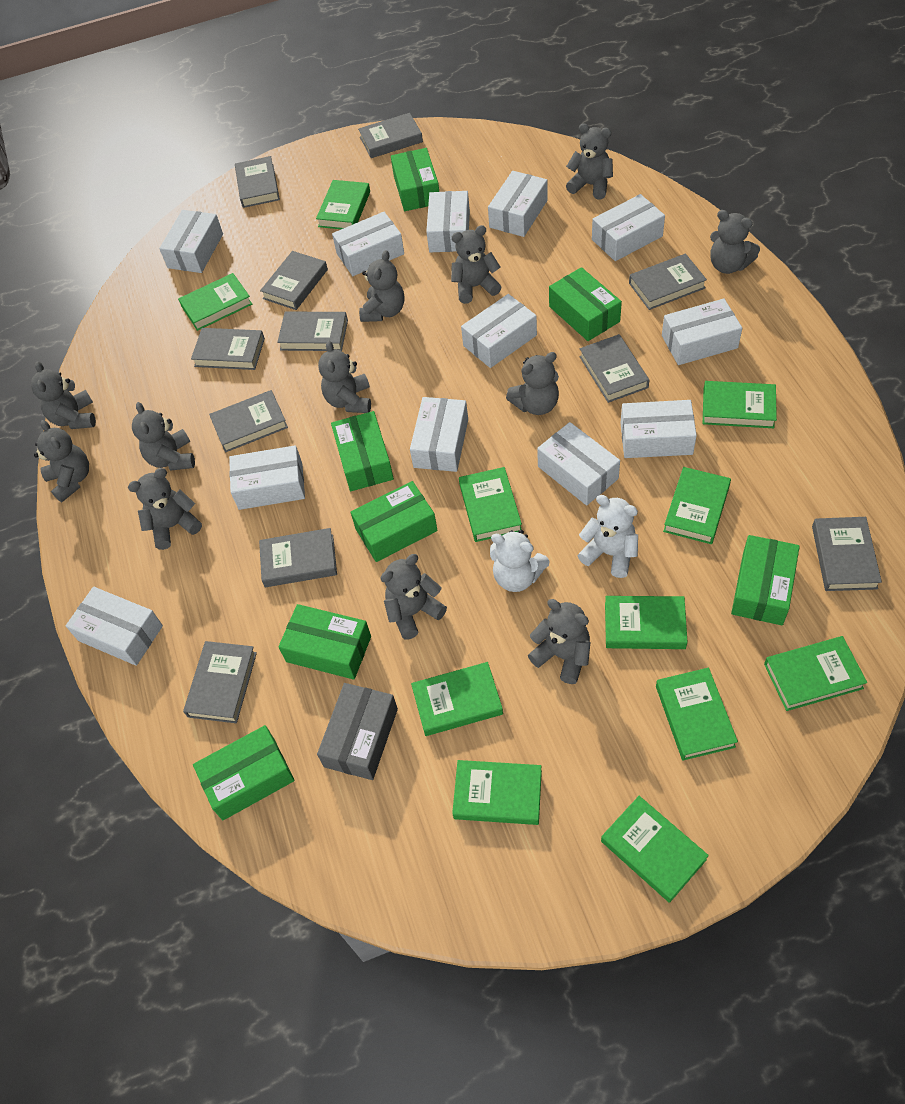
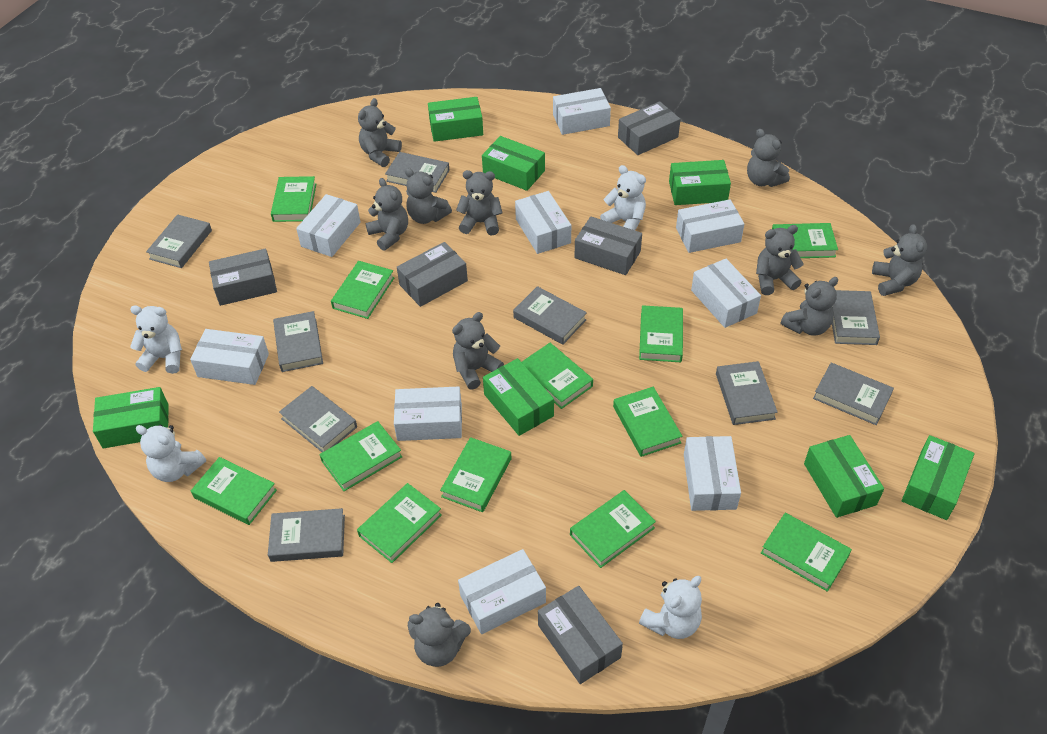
green book: [178,273,252,331] [316,180,370,229] [411,662,503,736] [452,760,542,825] [459,467,522,542] [601,796,709,903] [605,596,688,649] [656,668,738,760] [663,467,731,544] [703,381,777,428] [764,636,867,711] = 11 -> [191,457,277,525] [271,176,316,222] [319,421,402,491] [331,261,394,319] [357,483,442,563] [440,437,512,512] [522,343,593,409] [570,490,656,568] [613,387,682,457] [639,305,683,362] [761,513,852,592] [772,223,838,258] = 12
grey book: [183,641,257,723] [191,328,265,370] [209,390,288,453] [235,156,280,208] [259,528,337,587] [260,251,328,310] [277,312,348,351] [358,113,423,158] [579,334,649,403] [629,254,707,310] [812,517,882,591] = 11 -> [146,214,212,268] [268,508,345,562] [273,311,323,372] [279,386,357,452] [385,152,449,193] [513,286,587,345] [716,361,778,425] [813,362,894,425] [832,290,880,345] = 9
grey box: [317,683,398,780] = 1 -> [209,248,277,306] [397,242,468,307] [538,586,623,684] [574,217,642,275] [618,101,680,155] = 5
grey teddy bear: [31,361,96,429] [34,420,89,502] [128,468,202,550] [132,402,195,471] [318,341,371,413] [359,250,404,322] [380,554,447,640] [451,225,501,304] [506,352,559,415] [528,599,591,684] [566,123,613,199] [710,210,760,274] = 12 -> [358,98,402,167] [366,178,408,251] [405,168,452,224] [408,603,471,667] [452,312,504,390] [456,170,502,236] [747,129,790,187] [756,225,804,295] [780,277,838,336] [872,224,927,296] = 10
white box: [66,587,163,666] [159,210,223,273] [229,445,305,510] [332,212,404,276] [410,397,468,472] [426,191,470,252] [461,294,537,368] [488,171,548,237] [537,422,620,505] [592,194,665,261] [621,400,697,458] [662,299,742,365] = 12 -> [190,329,269,385] [296,194,360,257] [394,386,462,441] [458,549,546,634] [515,191,571,254] [553,88,611,135] [676,199,744,253] [684,436,741,511] [691,259,761,328] = 9
white teddy bear: [490,530,550,592] [577,495,638,578] = 2 -> [130,305,182,374] [136,425,206,482] [600,165,646,230] [639,576,702,639] = 4

